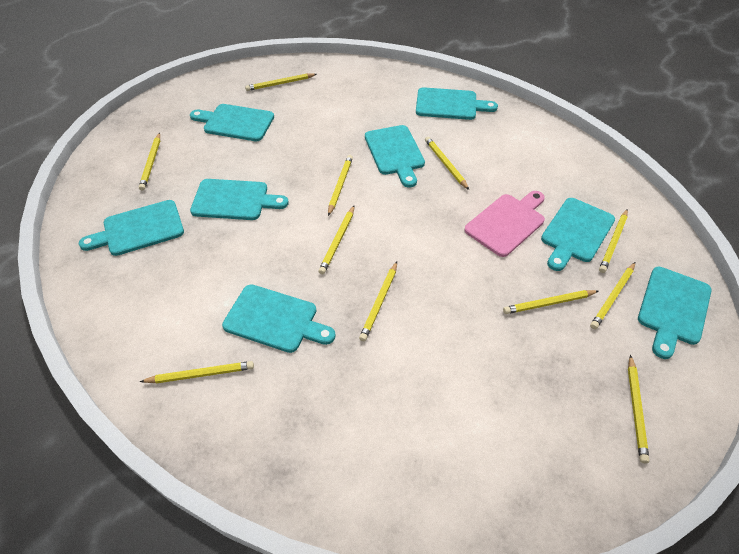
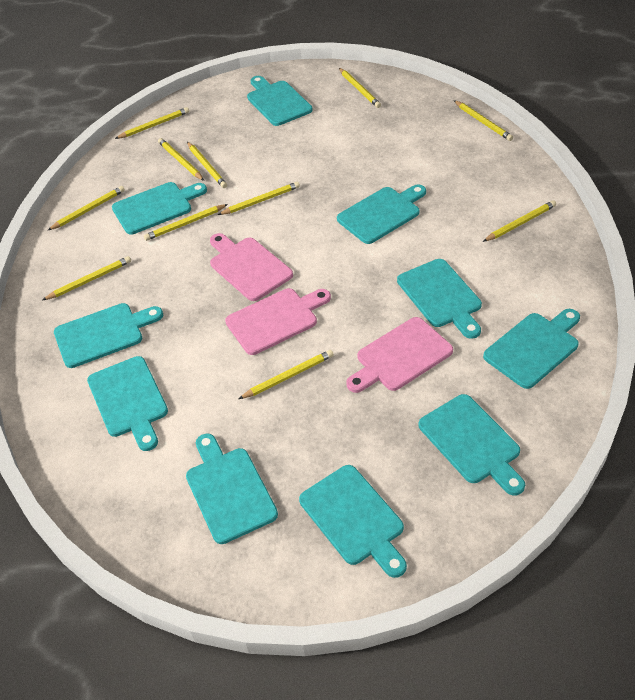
pink cutting board: [464,191,545,257] = 1 -> [210,233,293,301] [225,288,331,355] [346,317,453,393] = 3
turquoise cutting board: [79,200,184,256] [190,104,274,141] [190,179,289,220] [222,284,336,353] [365,125,425,188] [416,87,498,120] [541,198,615,271] [638,267,712,359] = 8 -> [54,303,163,368] [87,356,168,451] [112,182,207,235] [186,433,278,544] [247,76,313,126] [299,465,407,578] [337,184,426,244] [397,259,482,339] [418,394,525,496] [483,309,580,389] = 10

